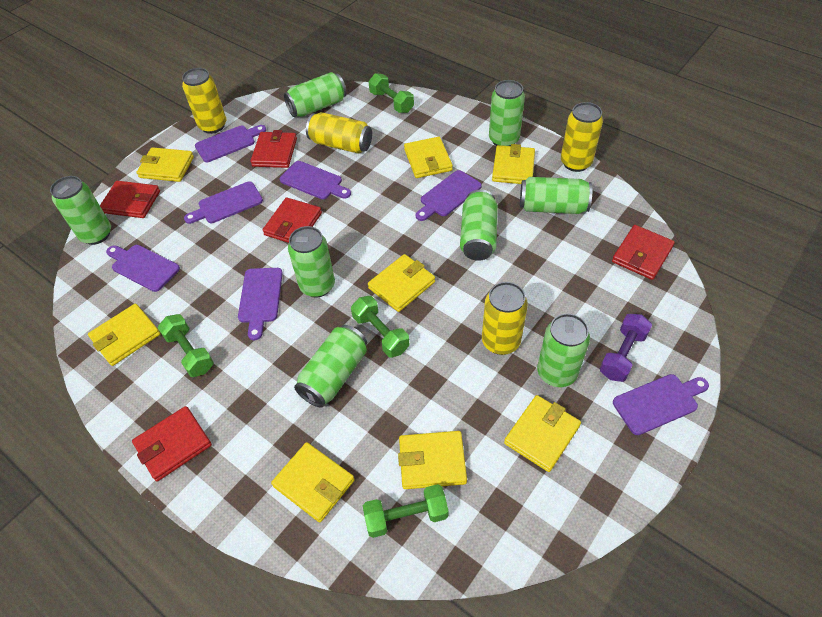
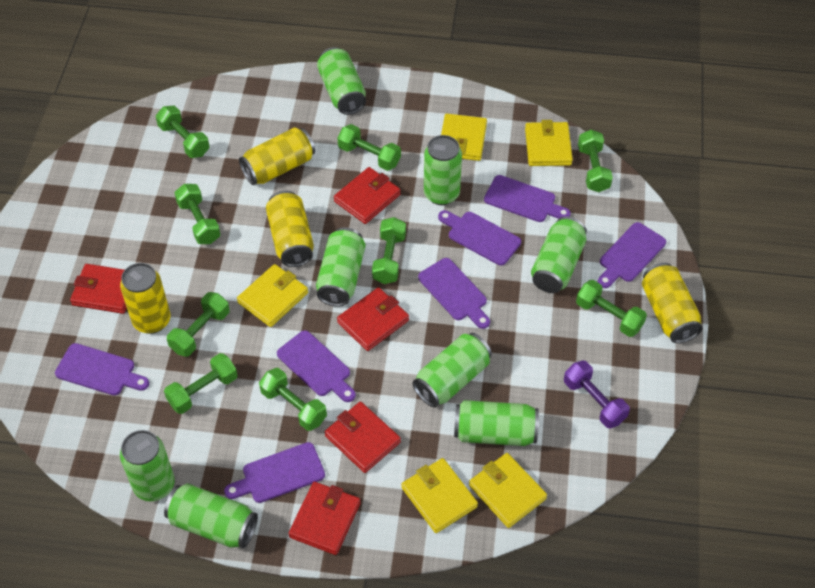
green dumbbell: [158,314,214,377] [351,296,410,358] [363,484,449,538] [368,73,414,113] = 4 -> [156,106,209,158] [164,353,238,414] [167,292,230,357] [175,184,221,244] [259,368,327,431] [337,124,401,171] [372,217,406,284] [576,280,647,337] [578,130,613,192] = 9
yellow wallet: [88,304,160,366] [137,147,194,182] [271,442,355,522] [368,254,435,312] [398,431,467,489] [404,137,453,178] [492,144,535,184] [504,395,581,472] = 8 -> [237,264,308,327] [402,458,478,533] [441,114,487,161] [469,453,547,528] [525,120,573,166] = 5

